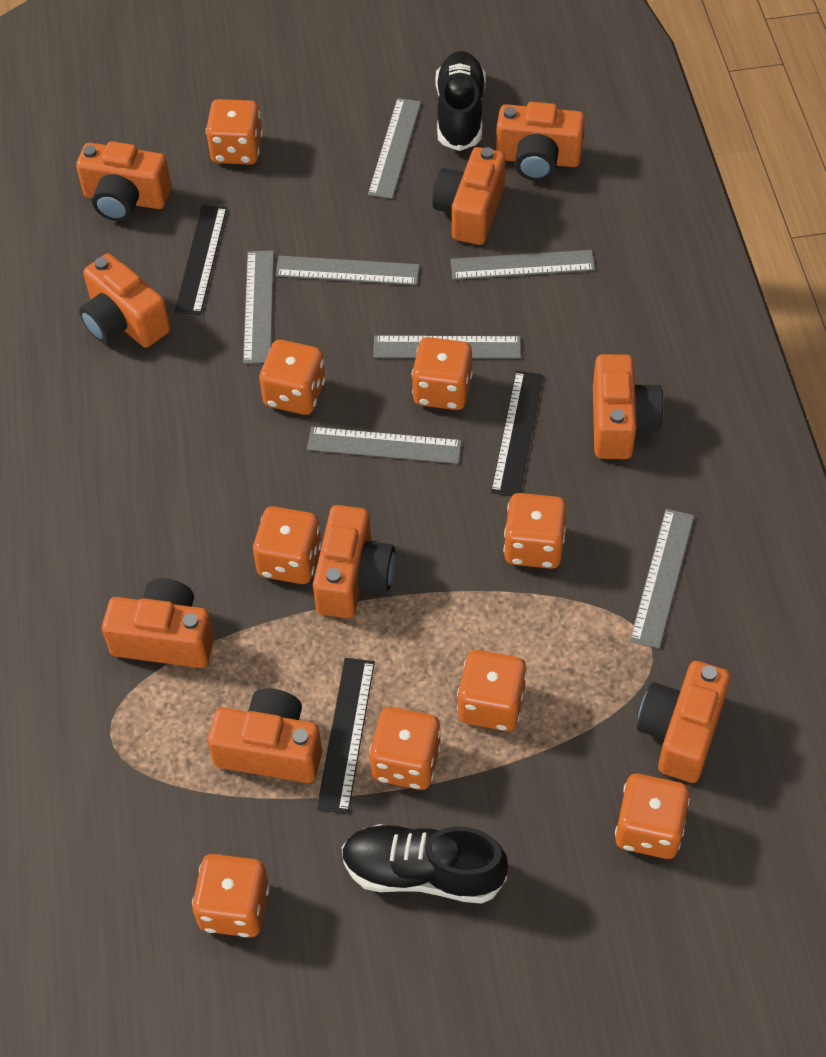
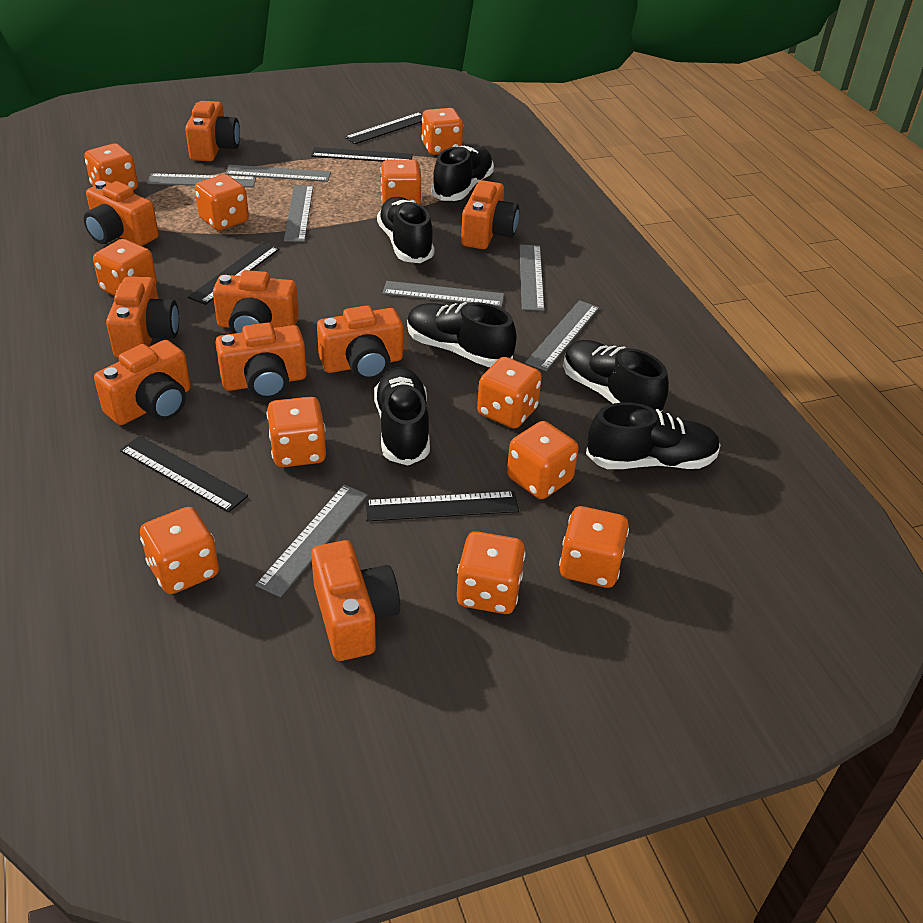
black ruler: [174,205,227,315] [317,658,375,814] [491,371,543,496] = 3 -> [120,436,248,512] [188,242,280,305] [311,147,413,162] [345,112,423,144] [365,491,519,521] = 5
black shoe: [341,824,508,904] [435,51,486,151] = 2 -> [374,367,430,465] [377,197,434,263] [407,302,517,367] [431,146,494,201] [563,340,669,412] [586,402,721,469] = 6
orange dice: [192,854,269,937] [206,99,263,165] [253,506,322,584] [259,340,326,415] [369,707,441,790] [412,337,473,410] [457,650,527,731] [504,493,567,569] [615,774,690,859] = 9 -> [84,143,138,190] [93,239,157,296] [140,507,219,594] [195,174,249,230] [267,397,326,467] [380,160,422,204] [421,108,463,155] [457,531,526,614] [477,357,542,429] [507,421,579,499] [559,506,629,588] = 11

